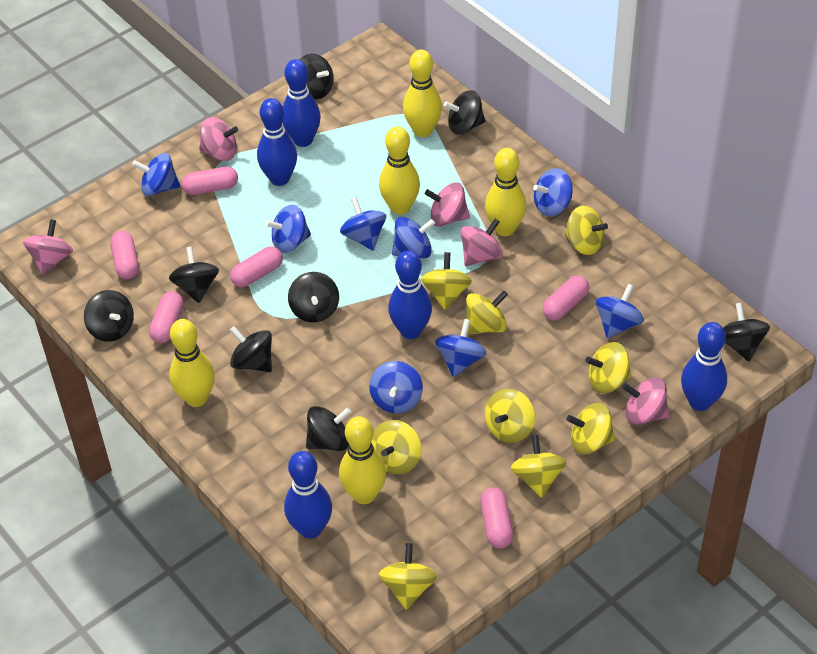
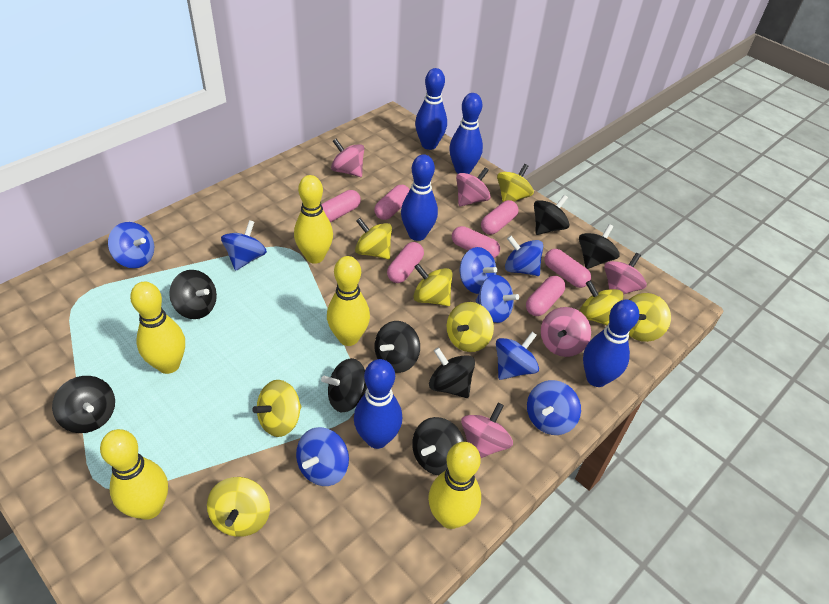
pink capsule: [110,231,139,279] [149,291,184,343] [182,167,238,195] [230,246,283,287] [480,488,513,548] [543,275,589,321] = 6 -> [321,190,361,222] [374,185,410,220] [387,242,424,283] [452,226,500,258] [481,200,519,235] [526,276,566,316] [544,249,591,288] = 7
yellow spinning top: [371,420,421,474] [379,543,437,610] [421,252,472,310] [466,290,508,335] [485,389,535,443] [511,435,566,498] [565,206,608,255] [566,403,615,455] [585,342,631,394] = 9 -> [207,477,270,537] [252,380,302,437] [355,218,392,259] [413,264,453,306] [446,302,494,352] [497,164,534,202] [579,280,623,325] [629,293,671,342] = 8

